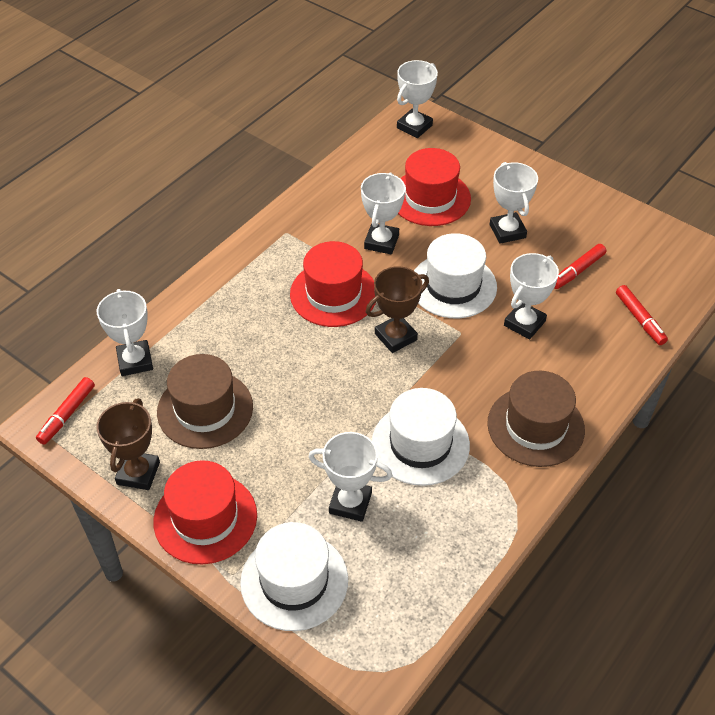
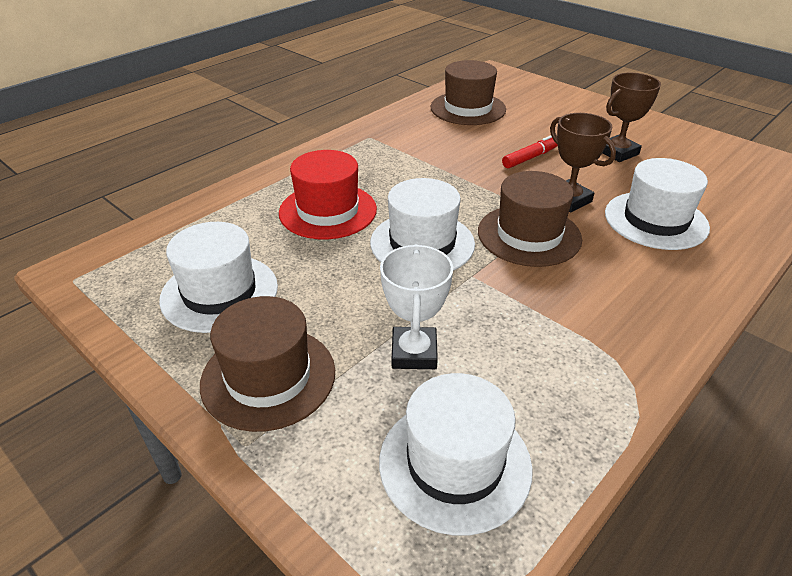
brown hat: [157,354,253,449] [487,371,585,467] = 2 -> [200,296,335,432] [431,60,506,125] [478,171,582,267] = 3
red hat: [153,460,257,564] [290,241,376,327] [398,148,471,226] = 3 -> [279,150,377,239] = 1
red marker: [36,377,95,445] [554,244,606,289] [616,285,668,345] = 3 -> [502,135,558,168] = 1
white hat: [240,522,348,631] [372,388,470,486] [414,233,497,318] = 3 -> [159,222,278,333] [370,178,475,271] [379,373,533,536] [605,158,710,250] = 4
white trophy: [97,289,153,376] [309,432,392,522] [361,172,406,254] [397,60,438,138] [490,162,538,244] [504,253,559,340] = 6 -> [380,244,453,369] = 1

